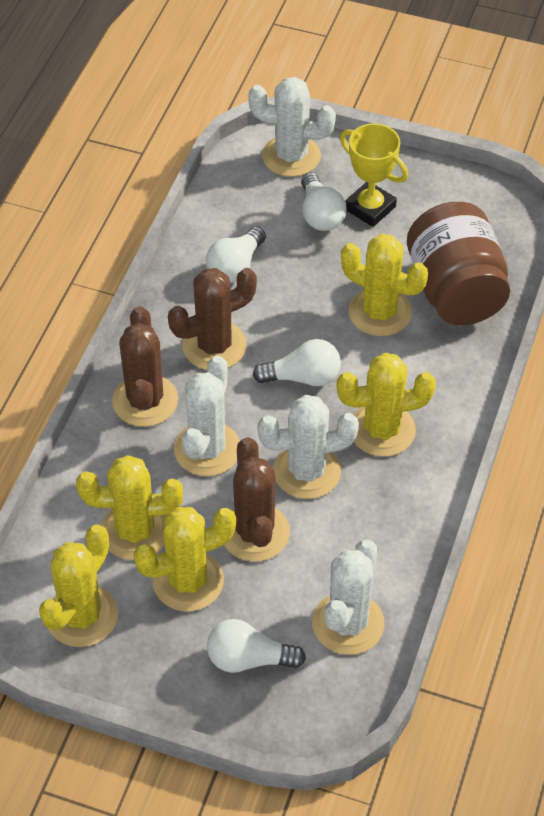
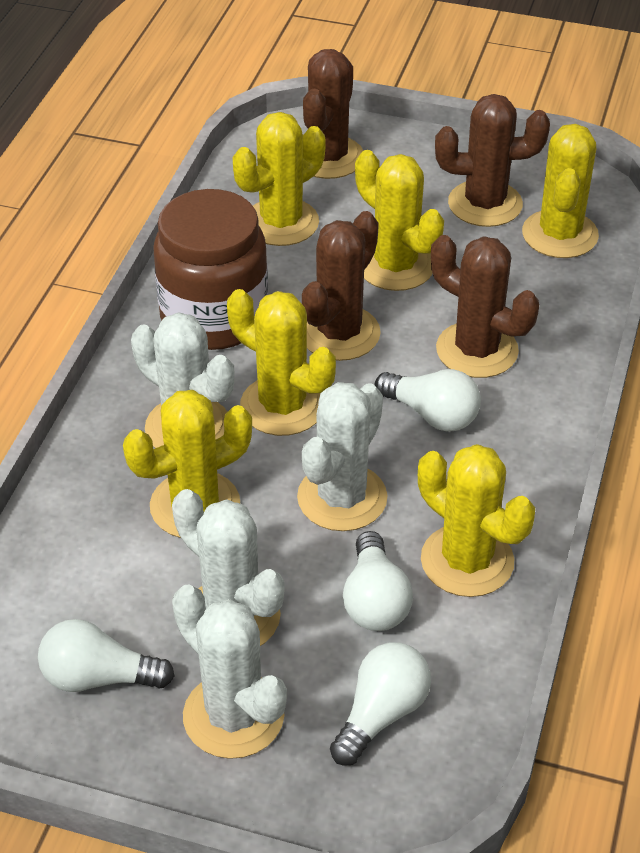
brown cactus: [112,306,178,427] [168,268,257,370] [224,437,290,562] = 3 -> [302,211,381,361] [303,49,363,179] [431,235,539,378] [435,94,550,227] = 4
yellow cactus: [39,524,118,647] [76,455,183,560] [133,507,236,611] [337,353,436,457] [341,234,428,336] = 5 -> [123,390,252,538] [227,289,336,436] [232,112,326,246] [355,150,444,291] [418,444,535,597] [522,124,599,258] = 6
yellow trophy: [340,123,408,227] = 1 -> none = 0

